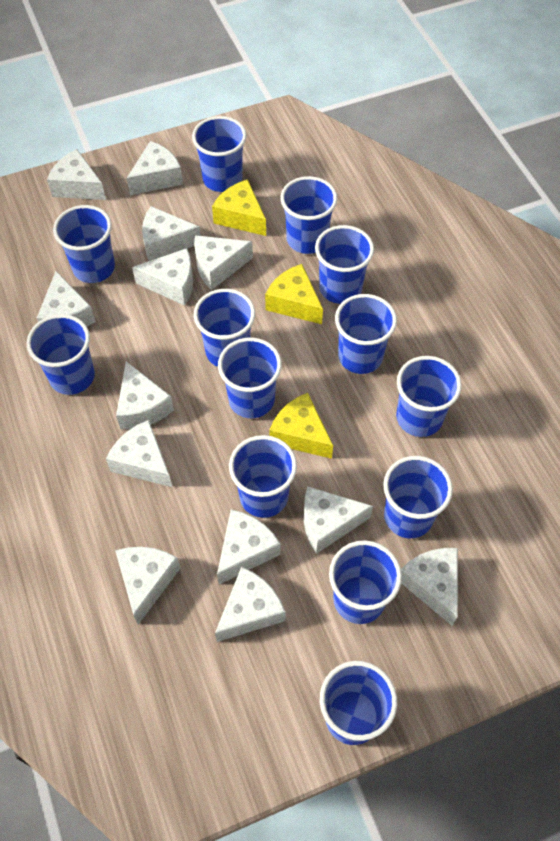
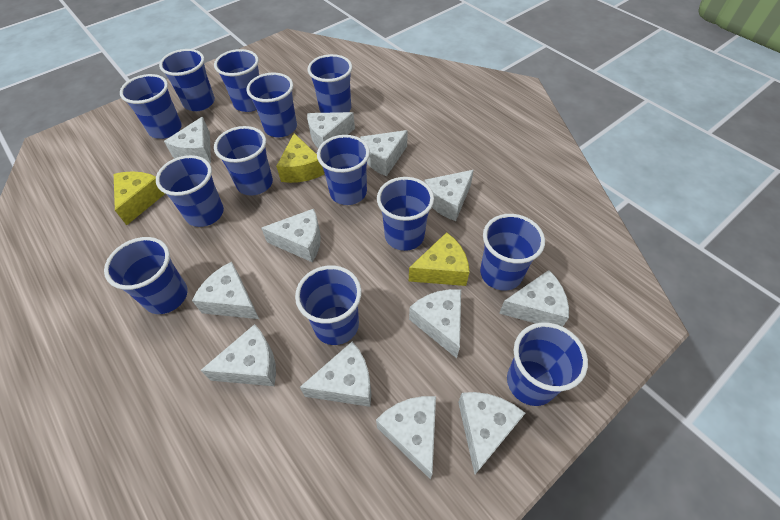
white cheese: [37,271,96,327] [47,149,106,200] [106,420,172,487] [115,547,180,624] [116,361,174,429] [127,141,183,195] [132,248,193,306] [142,206,201,261] [194,235,253,290] [215,567,286,642] [217,510,281,584] [304,486,373,554] [401,548,458,626] = 13 -> [164,117,211,163] [192,262,259,319] [200,324,276,386] [261,209,321,262] [300,342,371,407] [307,112,355,148] [360,130,408,177] [376,396,436,479] [409,289,461,358] [424,170,474,221] [458,392,525,474] [499,270,569,327] = 12

